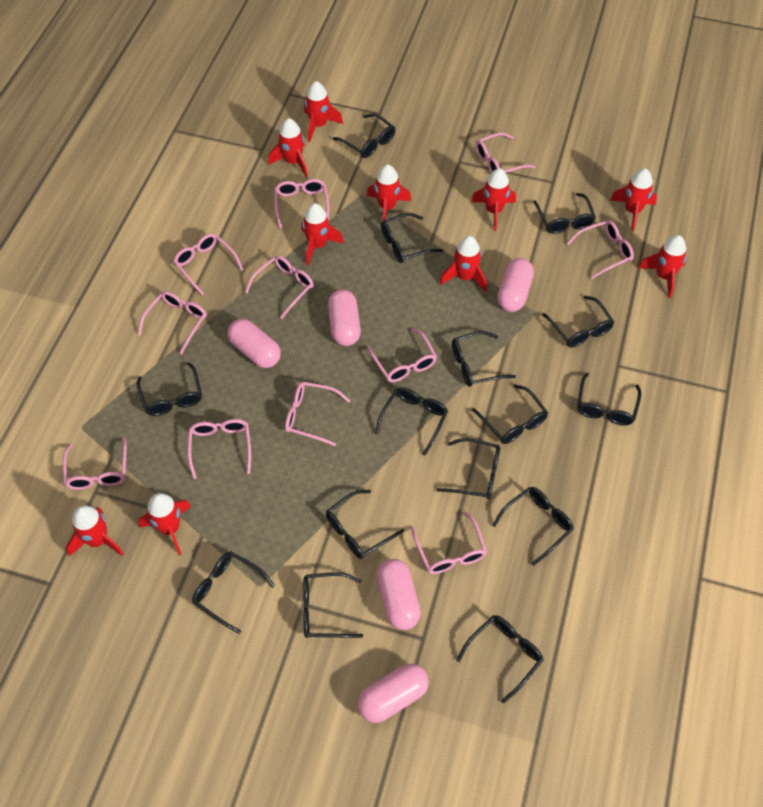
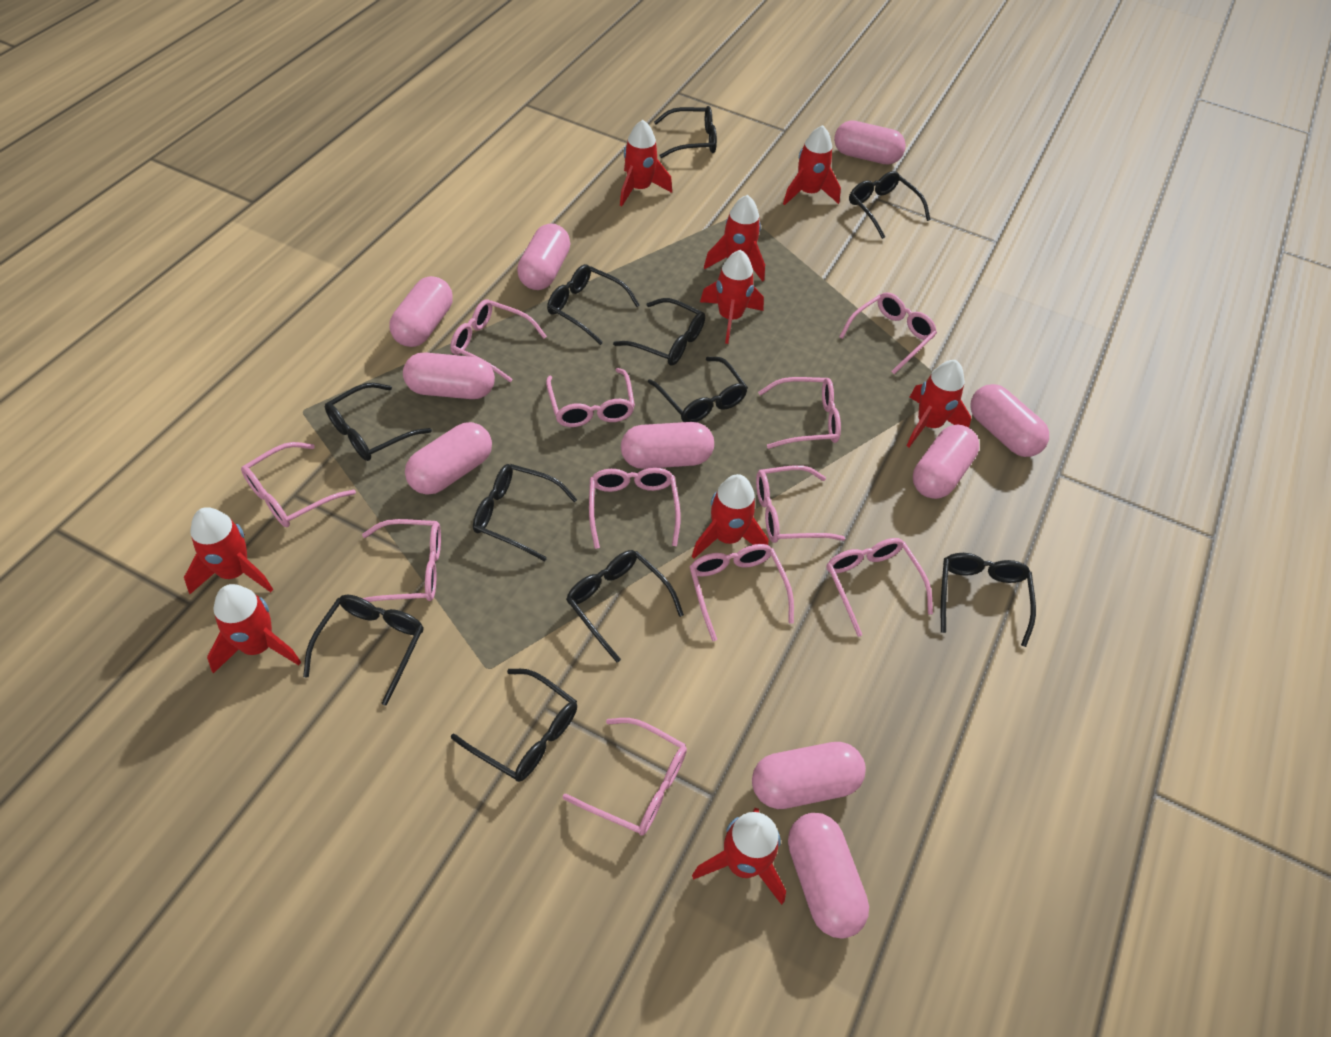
black glasses: [137,362,202,416] [192,551,275,634] [303,572,363,638] [326,490,404,559] [333,113,395,158] [375,387,448,456] [381,213,443,263] [437,438,500,499] [452,331,516,387] [456,615,543,704] [472,384,548,444] [492,487,574,566] [533,193,596,234] [542,296,614,347] [577,373,641,425] = 15 -> [303,595,424,706] [325,383,432,461] [451,669,577,782] [473,464,578,561] [547,264,640,345] [566,550,684,662] [613,298,705,366] [648,357,748,422] [654,106,717,158] [849,171,930,239] [941,553,1036,647] = 11
pink capsule: [228,319,281,368] [328,289,361,346] [358,664,429,723] [377,559,421,630] [497,258,534,312] = 5 -> [390,276,453,347] [403,353,495,399] [405,422,492,495] [517,223,570,290] [621,422,714,469] [752,742,866,809] [788,813,869,939] [834,120,906,165] [913,425,979,499] [970,384,1049,457] = 10
red rocket: [66,505,124,556] [138,493,191,555] [268,118,308,177] [301,203,344,265] [304,81,343,142] [367,164,411,221] [440,236,487,292] [471,168,516,231] [610,169,657,231] [638,235,687,298] = 10 -> [184,507,273,594] [207,584,301,674] [620,120,672,206] [692,474,768,559] [692,808,786,905] [700,250,764,344] [704,195,765,282] [783,125,841,205] [906,360,971,447] = 9

